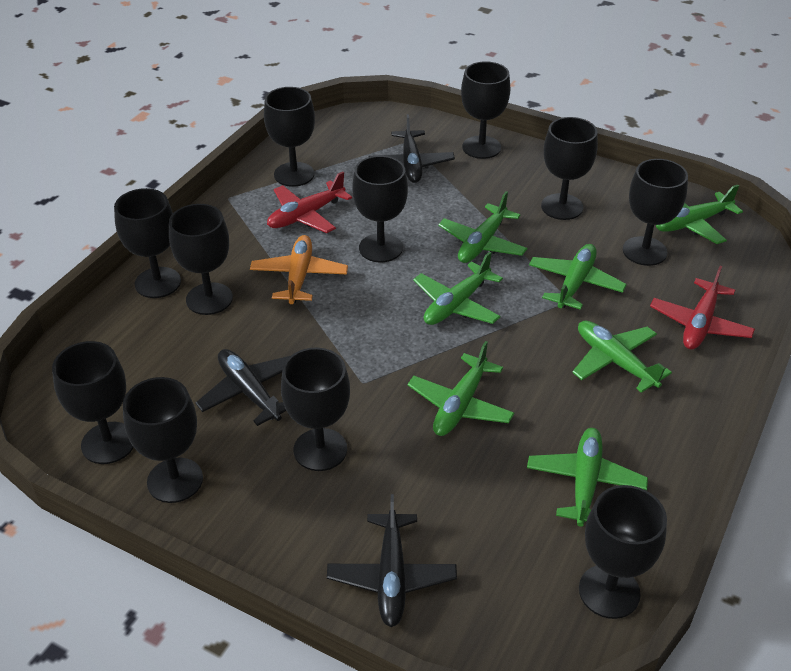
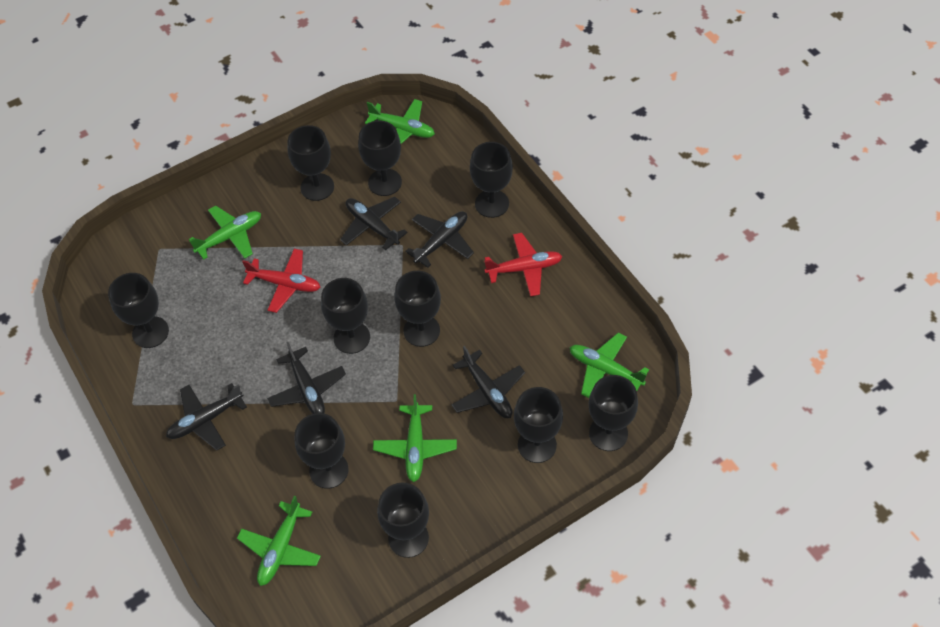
black goblet: [52,341,134,464] [114,188,181,298] [123,377,203,503] [169,204,233,315] [264,87,315,187] [281,348,350,471] [352,156,408,262] [461,61,510,159] [541,117,598,220] [579,485,667,619] [623,159,688,266] = 11 -> [108,273,169,348] [287,125,334,201] [295,413,349,489] [321,278,370,354] [358,121,402,196] [377,483,429,558] [395,271,441,347] [470,142,513,218] [514,387,563,463] [589,375,638,451] = 10
black plane: [196,349,290,426] [327,494,457,627] [369,114,455,183] = 3 -> [166,383,247,451] [267,342,346,414] [340,197,408,250] [405,211,474,268] [452,346,525,418] = 5
green plane: [407,341,514,436] [413,252,503,325] [438,191,527,263] [527,428,648,527] [529,244,627,310] [572,321,672,393] [656,185,743,244] = 7 -> [189,206,261,260] [237,496,321,586] [365,99,435,144] [373,394,457,482] [570,333,649,398] = 5
orange plane: [250,235,348,304] = 1 -> none = 0

